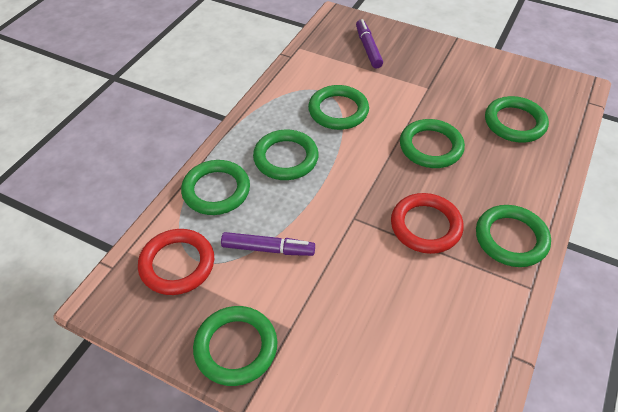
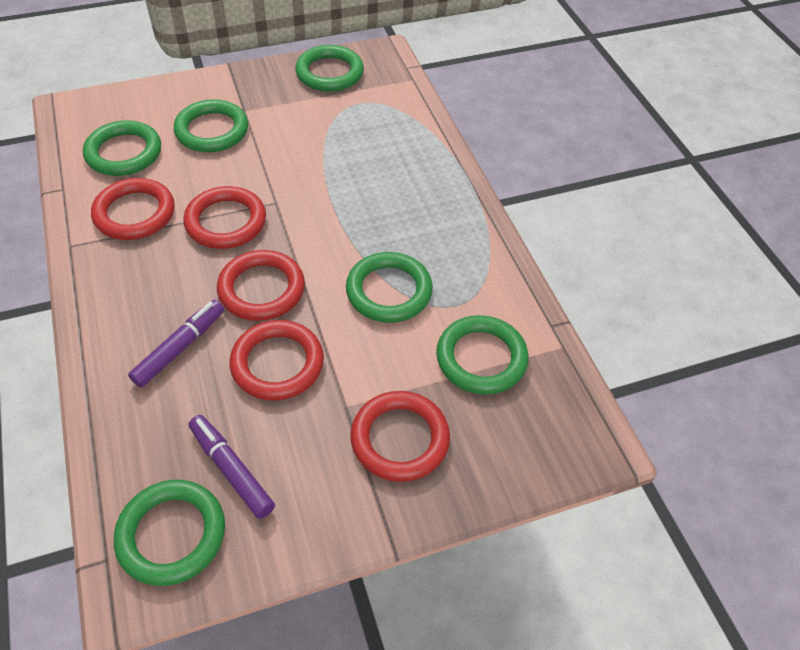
green ring: [181,160,250,215] [193,306,277,386] [253,129,319,180] [308,85,369,130] [400,119,465,168] [476,205,551,267] [485,96,549,142] = 7 -> [83,120,161,176] [114,480,225,586] [174,99,248,152] [295,45,364,92] [346,252,433,323] [436,315,528,395] = 6
red ring: [138,229,214,295] [391,193,464,254] = 2 -> [91,178,175,240] [183,186,266,249] [217,250,305,321] [230,320,324,401] [350,391,450,482] = 5

